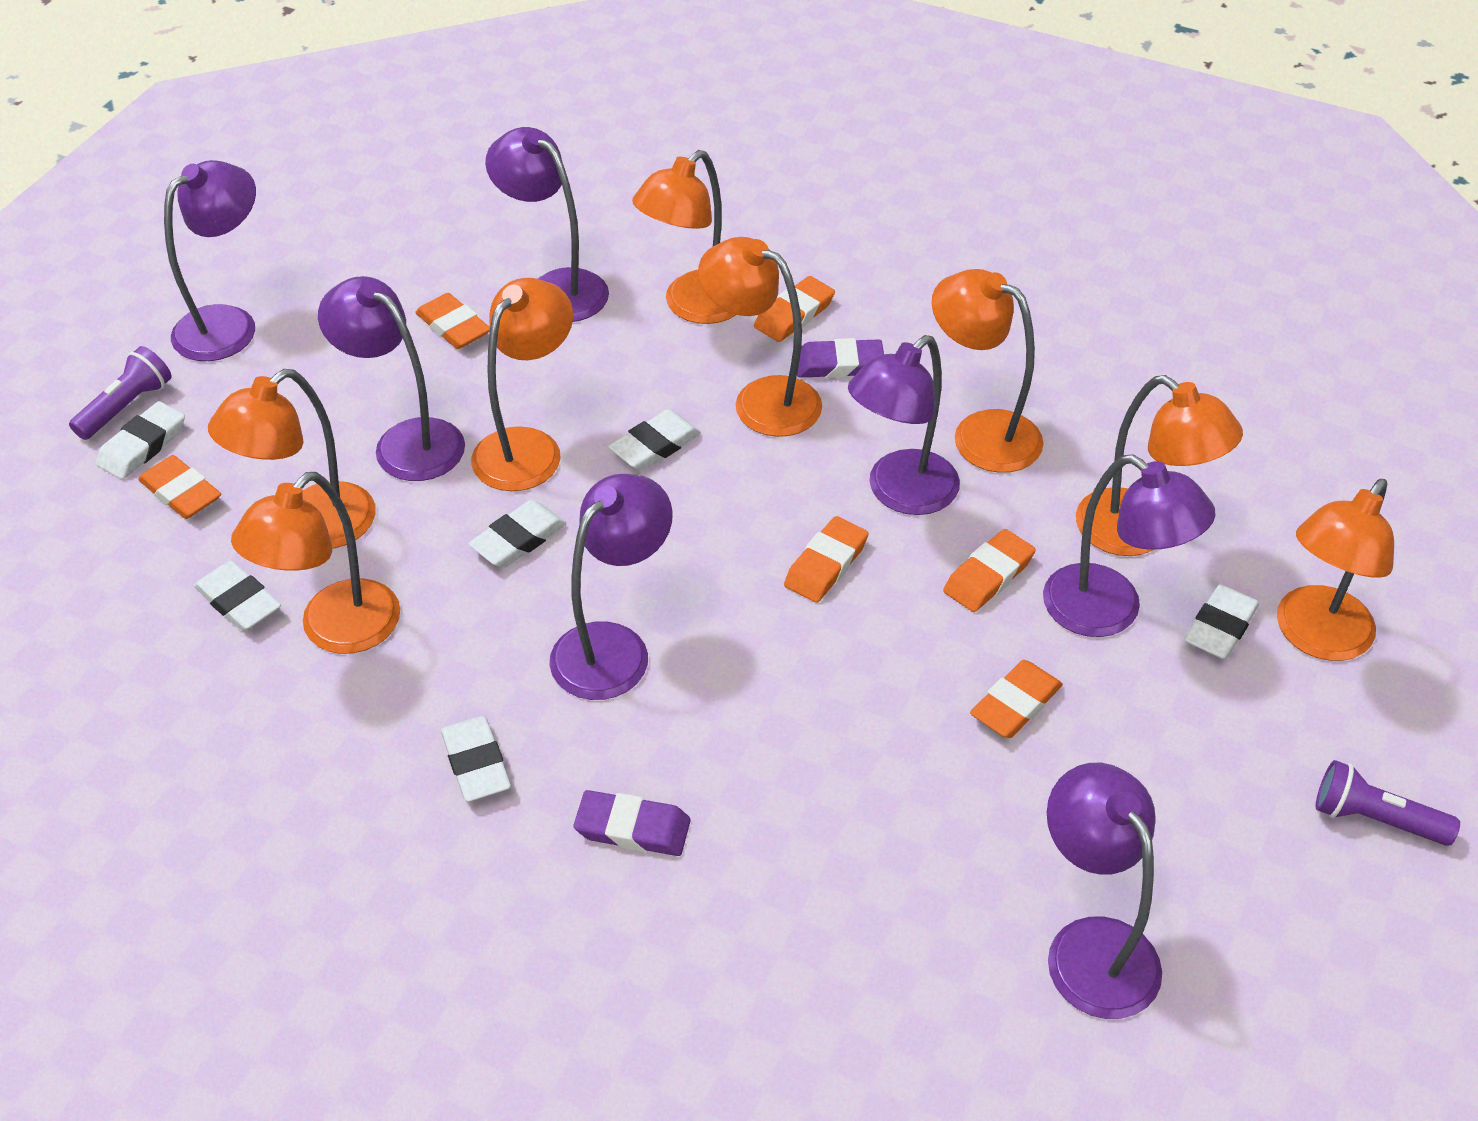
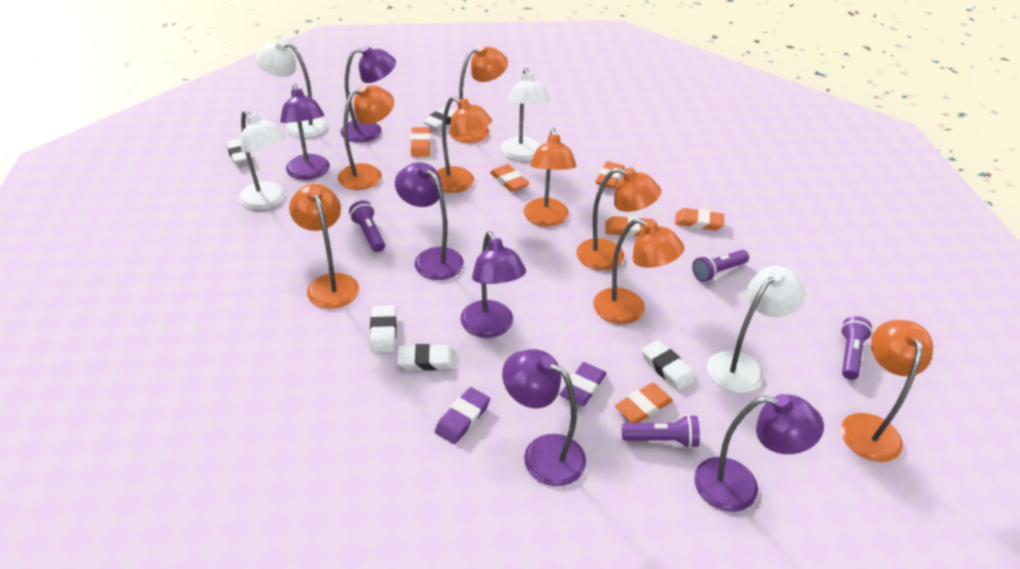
purple flashlight: [69,346,172,440] [1316,760,1460,846] = 2 -> [349,200,385,252] [622,415,700,448] [692,250,749,282] [841,316,872,380] = 4
purple lamp: [164,160,256,361] [318,276,465,481] [485,127,609,322] [549,474,673,700] [848,335,960,515] [1043,454,1216,637] [1047,763,1162,1019] = 7 -> [280,84,330,180] [341,45,396,143] [395,162,464,280] [461,231,526,338] [502,349,586,486] [694,394,824,512] = 6
white eraser: [96,401,185,479] [194,561,281,631] [441,716,511,802] [468,500,566,568] [608,409,701,471] [1184,584,1259,660] = 6 -> [226,139,254,164] [370,305,397,353] [397,344,456,371] [423,107,455,130] [641,340,696,391] = 5
white lamp: none = 0 -> [239,110,286,210] [256,39,327,138] [501,68,550,161] [707,266,805,393] = 4

